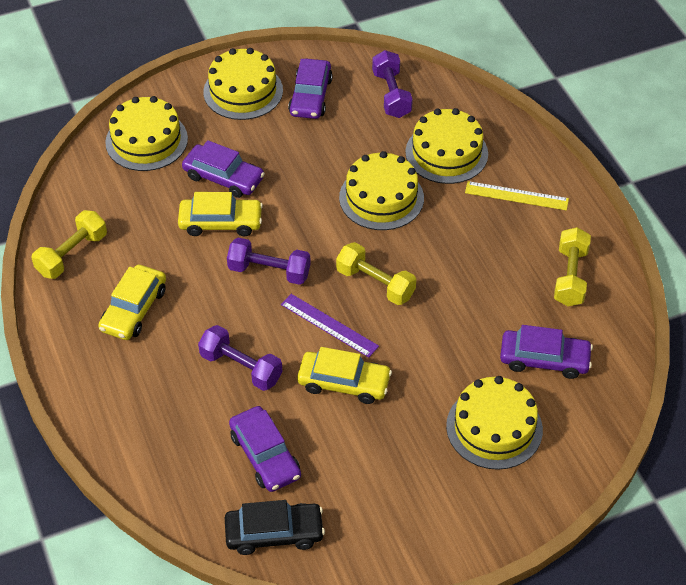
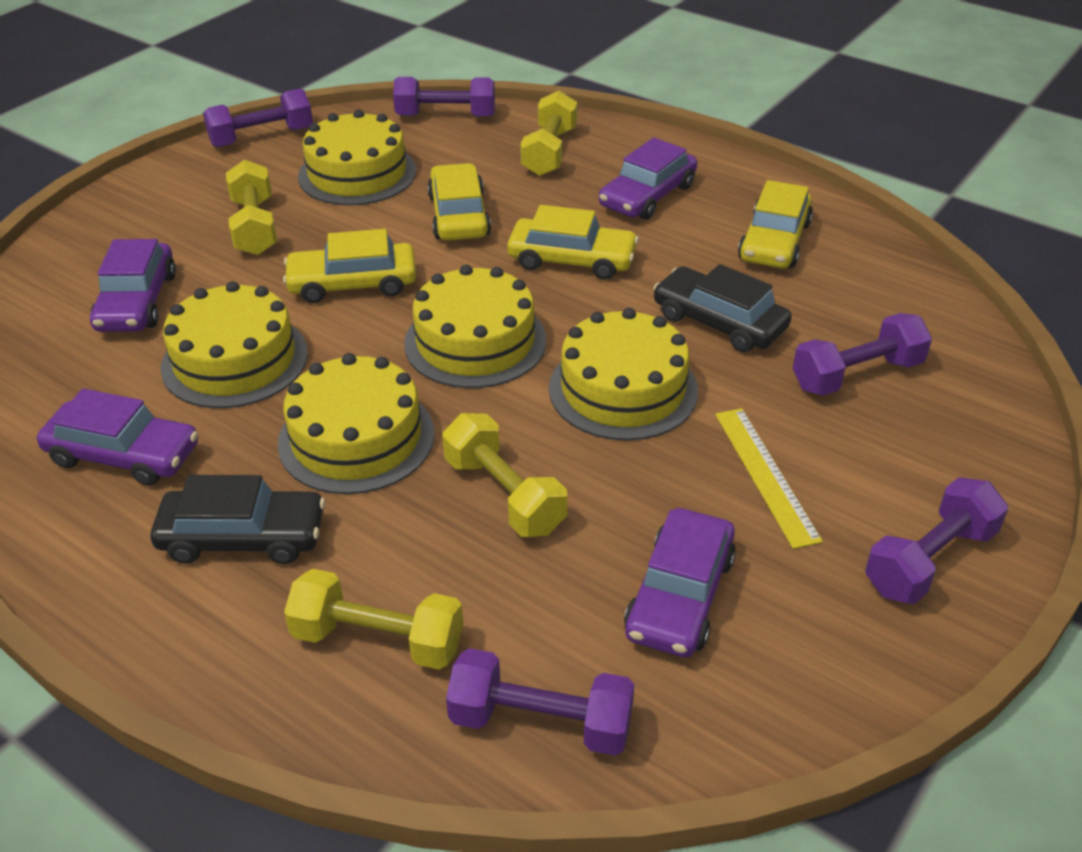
black car: [225,500,325,555] = 1 -> [151,475,325,564] [653,264,792,352] = 2
purple dumbbell: [198,325,283,391] [227,238,311,285] [372,50,413,118] = 3 -> [203,89,313,147] [393,77,495,117] [446,648,635,756] [793,313,932,396] [865,477,1008,604] = 5
purple ruler: [281,294,379,357] = 1 -> none = 0
yellow car: [98,265,166,340] [178,192,263,236] [297,347,392,404] = 3 -> [283,229,416,303] [427,163,491,241] [507,205,639,280] [738,180,813,269] = 4
yellow dumbbell: [31,210,107,279] [336,242,416,305] [554,227,591,306] = 3 -> [226,160,277,255] [284,569,463,670] [442,413,567,537] [520,91,577,176] = 4

